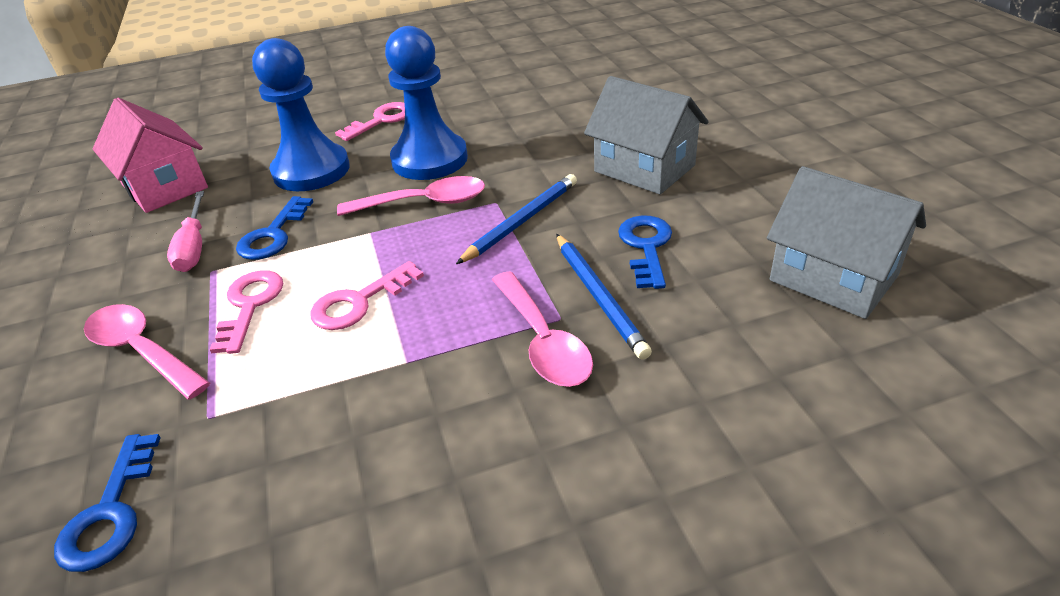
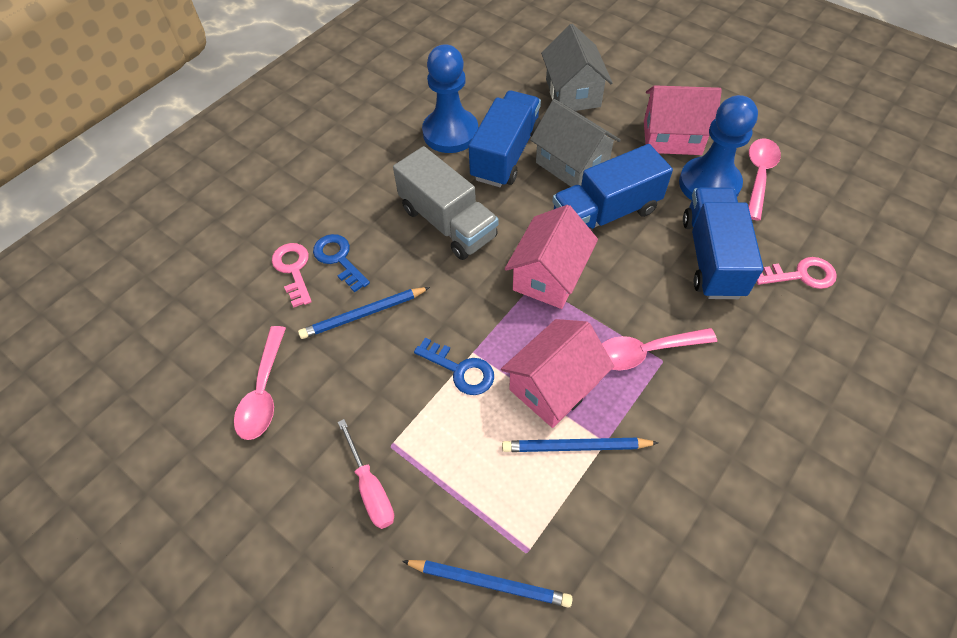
blue key: [54,434,161,572] [236,196,313,260] [618,216,672,289] = 3 -> [313,234,370,292] [414,338,494,395] = 2
blue pencil: [456,174,577,264] [556,234,652,360] = 2 -> [298,287,430,339] [402,560,573,608] [502,438,659,452] = 3
blue truck: none = 0 -> [469,91,541,187] [552,144,673,233] [683,187,764,299] = 3
grey truck: none = 0 -> [393,146,498,260] = 1
pink house: [93,98,208,213] = 1 -> [501,319,614,428] [505,205,598,309] [644,85,722,155] = 3
pink key: [210,270,283,354] [310,261,424,330] [335,102,405,141] = 3 -> [272,243,312,307] [757,257,837,289] = 2

